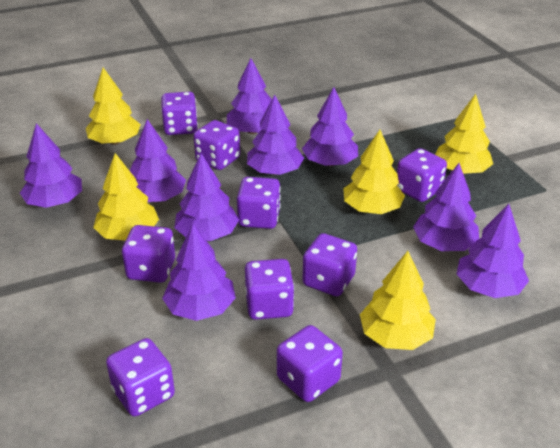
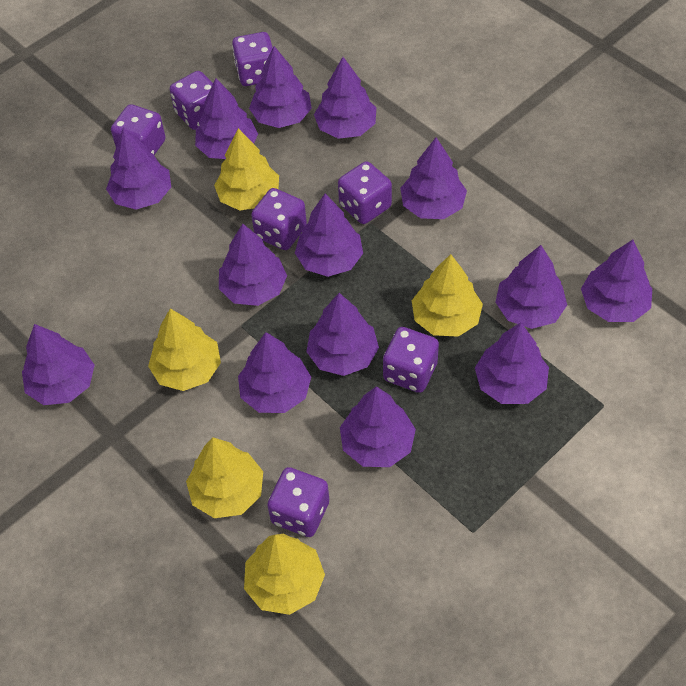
purple dice: [106,338,175,416] [122,225,175,283] [161,92,198,135] [194,120,240,170] [237,177,281,229] [245,259,294,320] [277,325,343,402] [303,233,357,296] [397,148,447,202] = 9 -> [111,104,166,155] [170,71,213,130] [232,32,273,86] [251,188,307,250] [267,467,329,537] [338,161,392,224] [383,327,439,393] = 7
purple tree: [20,123,82,208] [130,119,186,202] [162,224,236,321] [174,154,239,241] [227,58,272,134] [247,94,304,175] [302,87,358,166] [413,163,479,251] [457,204,529,298] = 9 -> [22,324,95,405] [106,127,171,210] [195,78,258,159] [219,223,287,306] [238,332,311,413] [249,46,312,128] [295,194,363,277] [306,293,379,376] [314,57,376,139] [340,386,416,467] [400,137,467,219] [475,322,549,404] [495,245,567,329] [581,240,652,322] = 14

